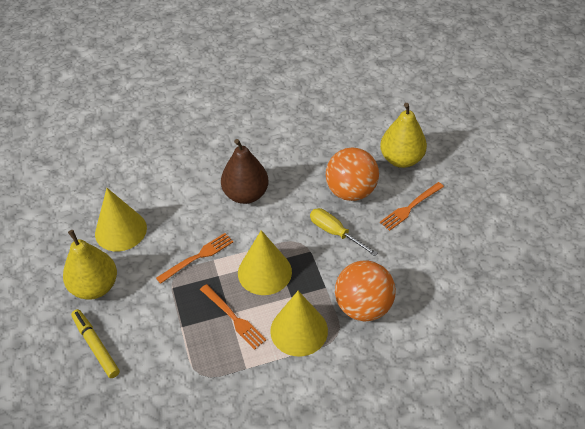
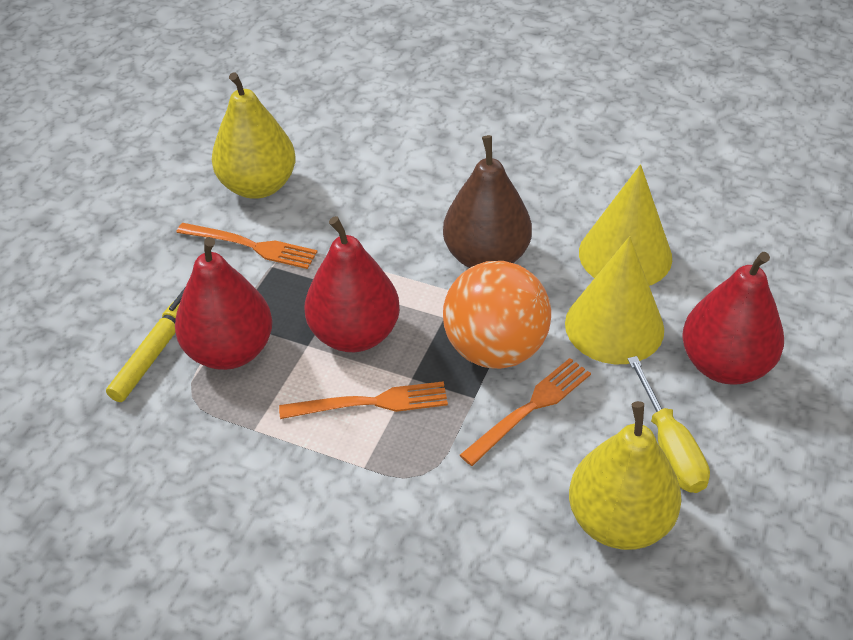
orange ball: [326,147,379,201] [335,260,396,321] = 2 -> [443,261,551,369] = 1
red pear: none = 0 -> [175,237,273,370] [305,216,400,352] [682,252,784,385] = 3
yellow cone: [95,188,147,251] [238,230,292,295] [270,291,328,357] = 3 -> [565,236,664,364] [579,164,672,286] = 2

